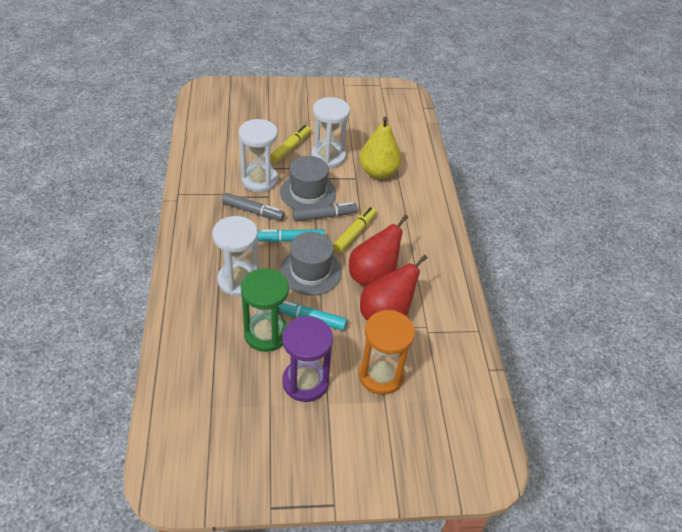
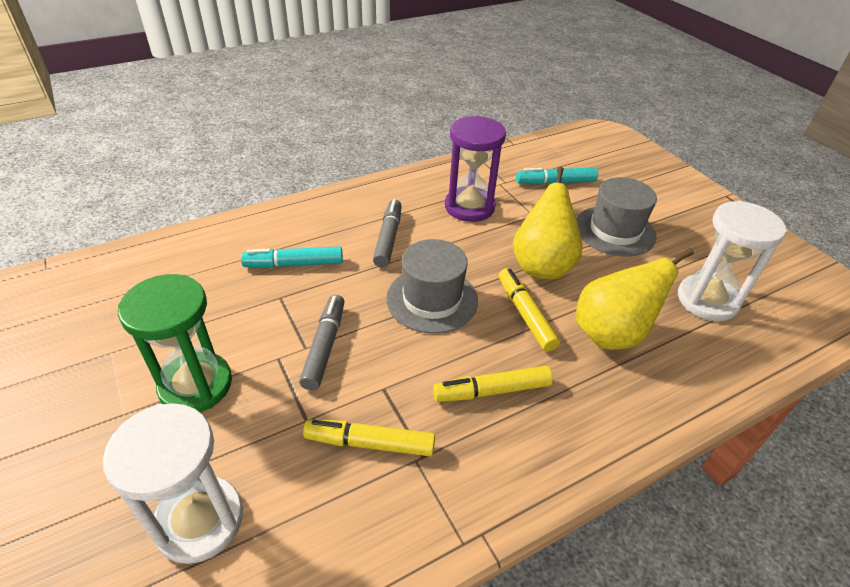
orange hourglass: [358,310,415,395] = 1 -> none = 0
red pear: [349,215,408,287] [360,255,428,321] = 2 -> none = 0
white hourglass: [212,216,259,296] [238,119,278,192] [311,97,350,168] = 3 -> [103,403,243,564] [678,201,787,321] = 2
yellow marker: [270,125,311,163] [333,207,376,253] = 2 -> [303,419,435,456] [433,366,553,402] [499,268,560,352] = 3
yellow pear: [359,116,401,179] = 1 -> [513,167,583,279] [576,248,694,350] = 2

